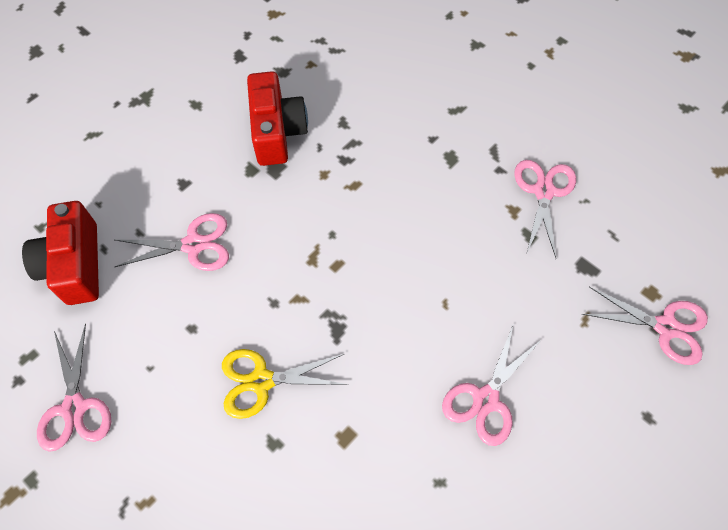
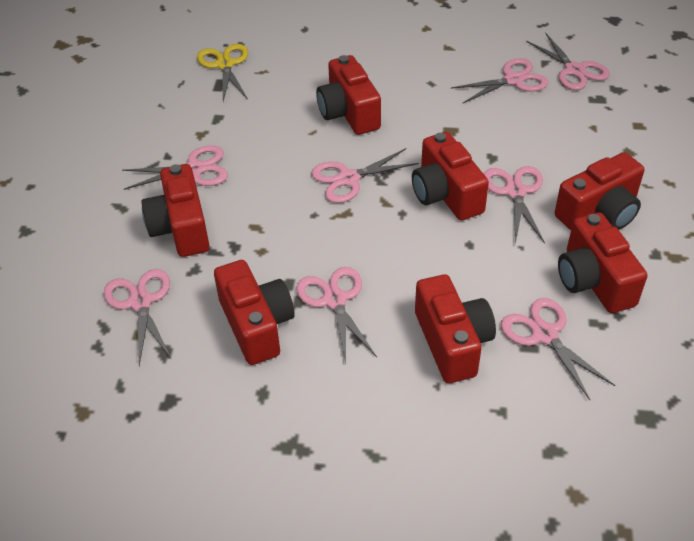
pink scissors: [37,323,111,452] [115,213,229,271] [442,323,542,446] [514,160,576,258] [582,287,708,365] = 5 -> [104,269,171,366] [122,145,228,190] [297,267,377,363] [311,148,419,203] [451,58,549,104] [484,166,545,244] [501,298,616,400] [526,33,610,90] = 8
red camera: [22,201,99,305] [247,71,308,166] = 2 -> [141,164,210,257] [214,260,295,365] [316,55,381,135] [412,132,489,221] [415,274,496,383] [555,152,644,230] [558,212,647,313] = 7

